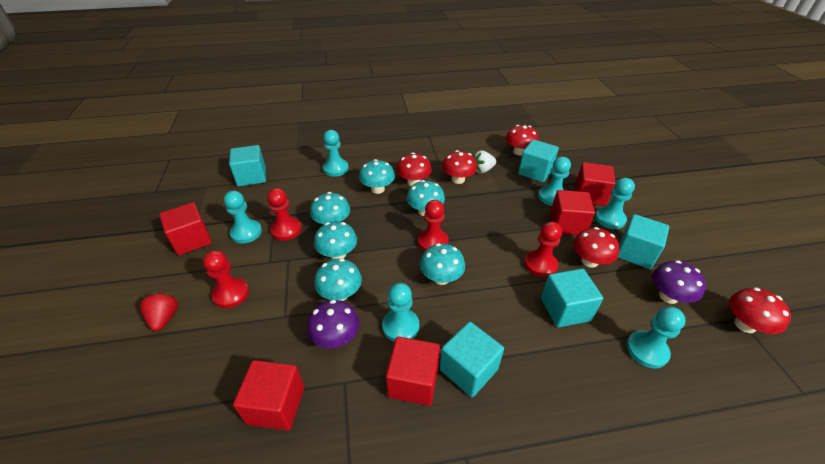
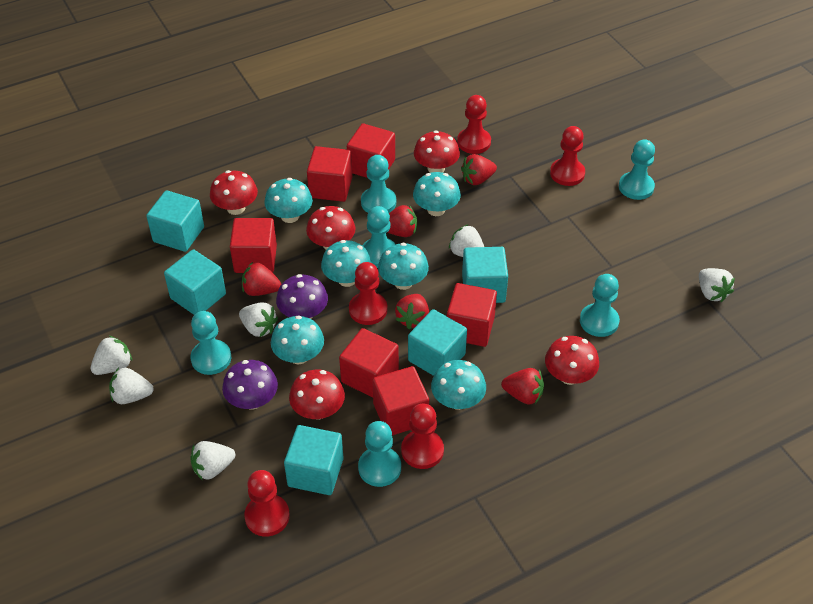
red cube: [159,202,212,256] [233,360,304,430] [386,337,440,406] [550,190,595,235] [575,162,616,206] = 5 -> [230,218,277,273] [307,146,352,202] [339,328,399,398] [347,123,395,178] [372,366,429,435] [447,283,497,347] = 6
red pawn: [203,250,249,308] [267,188,302,241] [418,200,449,251] [524,221,562,277] = 4 -> [244,470,290,537] [349,262,387,325] [401,404,444,469] [457,95,491,154] [550,126,585,186] = 5
red strawberry: [140,292,178,331] = 1 -> [242,262,281,296] [387,205,417,237] [395,294,429,329] [461,154,497,185] [501,368,544,405] = 5
white strawberry: [473,151,497,173] = 1 -> [91,336,132,375] [109,368,153,404] [190,441,235,480] [239,302,278,337] [449,224,484,257] [699,268,735,302] = 6

